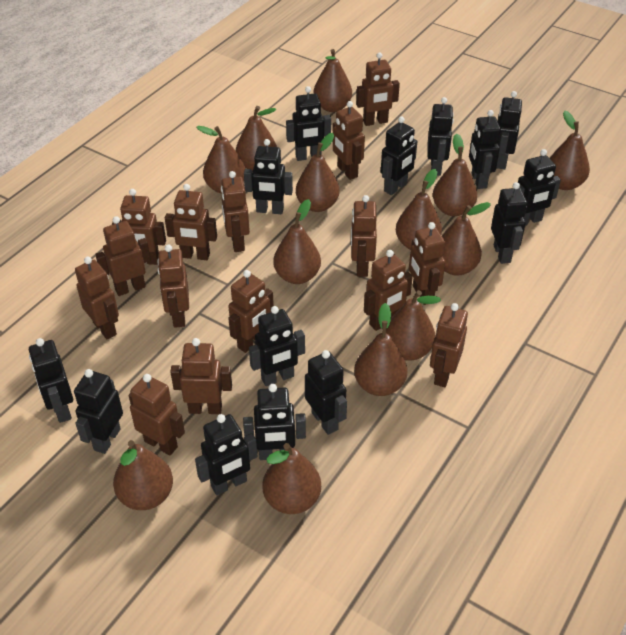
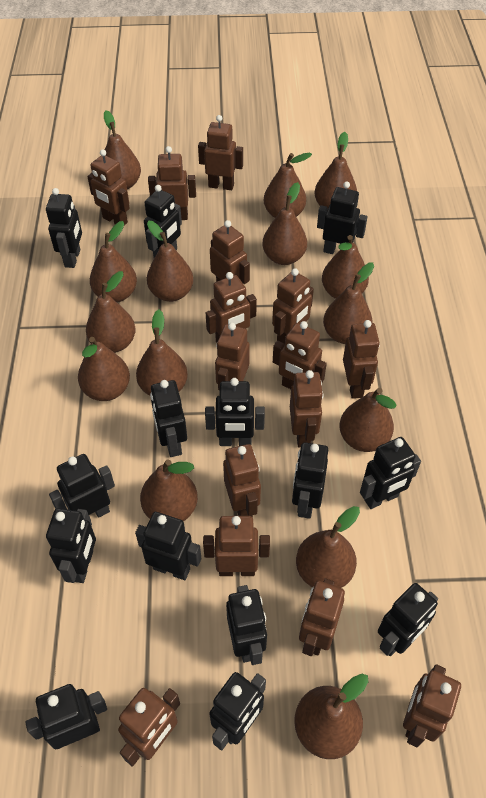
brown pear: [113,440,173,510] [196,126,246,193] [236,106,277,171] [262,443,321,514] [273,199,321,284] [296,133,340,212] [313,49,352,112] [354,303,407,396] [386,290,441,361] [396,169,442,250] [433,134,477,216] [442,202,491,276] [550,111,590,190] = 13 -> [78,337,130,401] [86,271,136,353] [90,221,137,302] [104,110,141,189] [136,310,188,396] [140,459,198,521] [147,221,193,302] [263,182,307,265] [264,152,312,218] [294,674,369,759] [296,506,360,588] [315,132,357,210] [322,235,369,299] [323,262,374,344] [339,388,397,452] = 15

